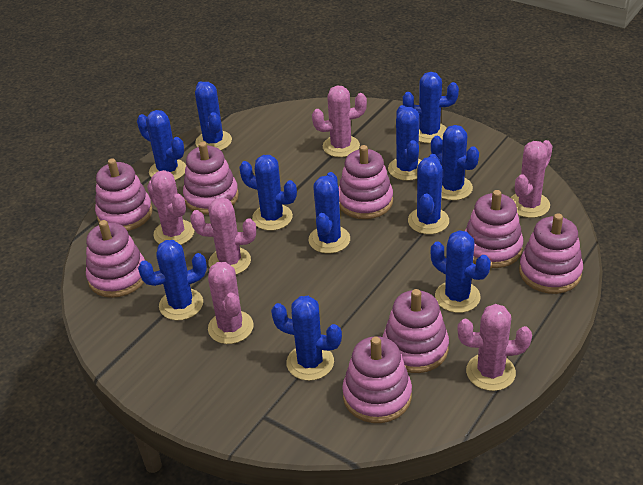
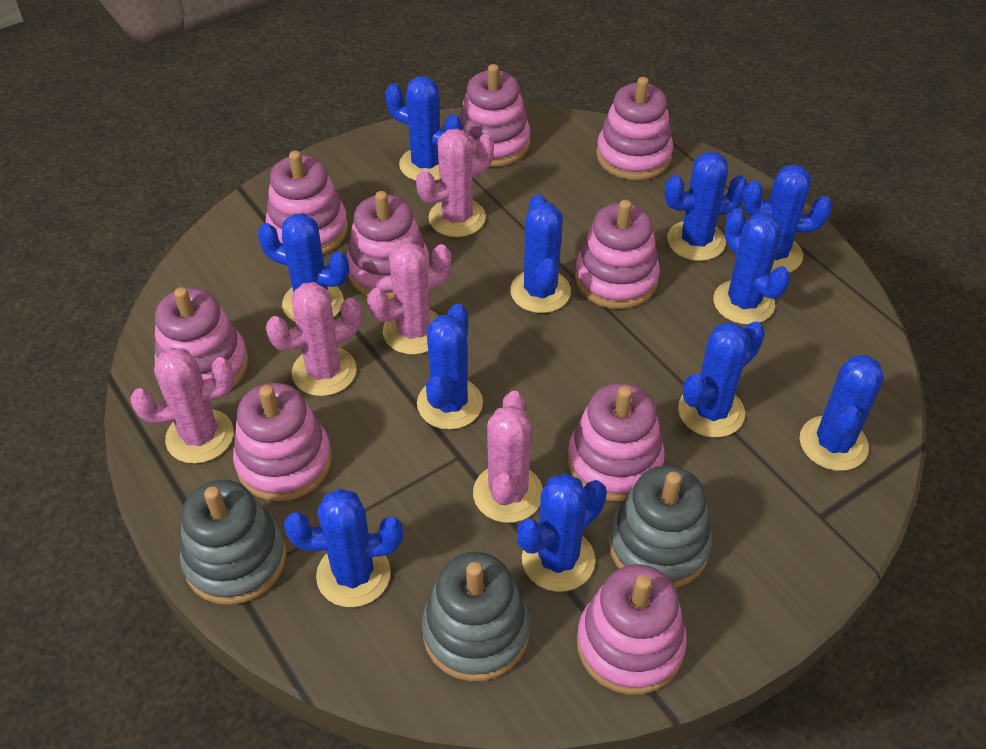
grey stacking toy: none = 0 -> [180,480,287,605] [422,552,530,682] [608,465,712,588] = 3
pink cactus: [147,170,194,245] [190,197,256,275] [208,262,254,344] [312,85,367,157] [457,304,532,391] [511,140,553,218] = 6 -> [130,348,235,464] [266,282,362,396] [367,242,451,355] [416,129,494,237] [473,391,543,523] = 5
pink stacking toy: [86,220,145,298] [95,158,153,231] [183,142,239,215] [339,145,393,219] [342,336,412,423] [383,289,449,373] [465,190,523,268] [519,213,583,294] = 8 -> [155,287,248,388] [233,383,332,501] [266,151,348,254] [346,191,430,300] [459,64,531,167] [567,383,665,501] [575,200,660,309] [577,564,687,695] [596,77,673,180] = 9

